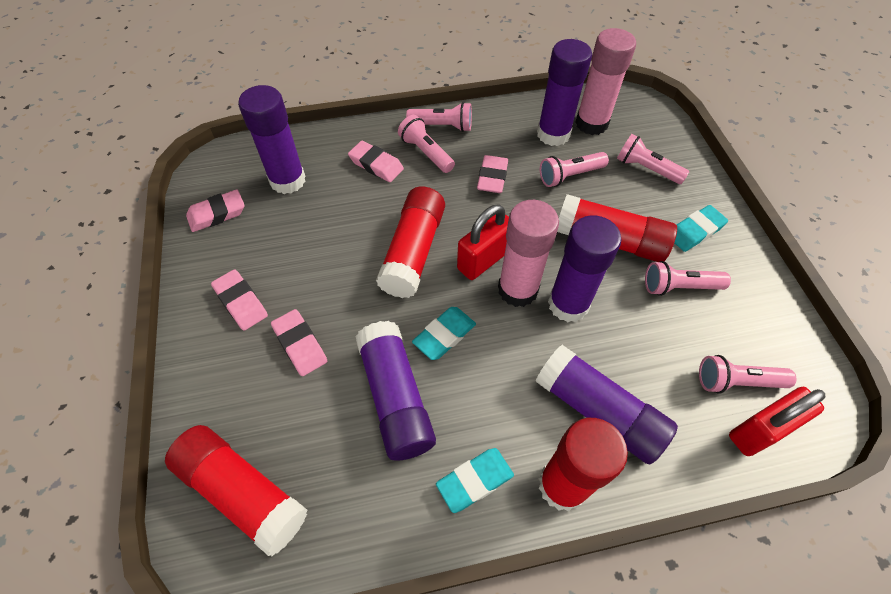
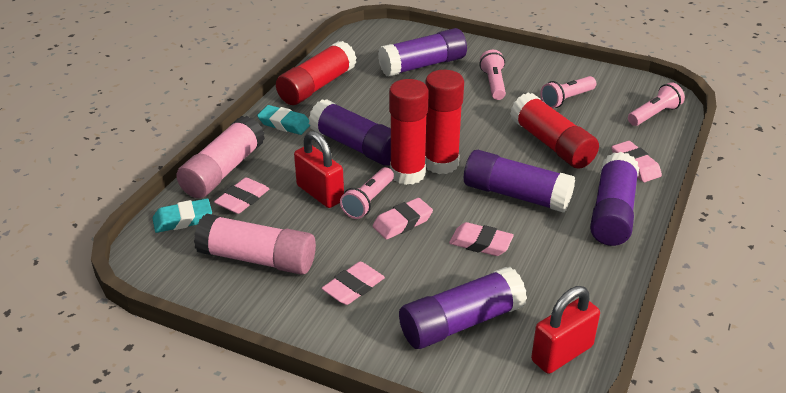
pink flashlight: [398,115,455,173] [406,102,472,132] [540,152,609,187] [617,134,689,184] [645,261,731,296] [699,355,796,394] = 6 -> [340,167,394,219] [479,50,506,100] [540,76,596,108] [628,82,685,126] = 4
turquoise eraser: [412,307,476,360] [436,448,514,513] [674,205,728,252] = 3 -> [153,198,212,233] [257,105,310,135] = 2

